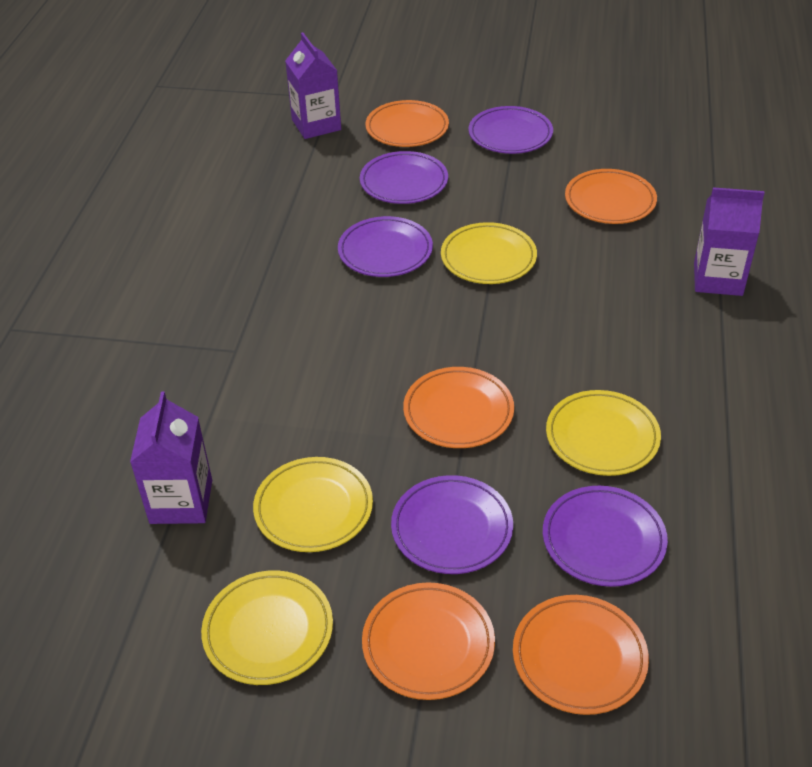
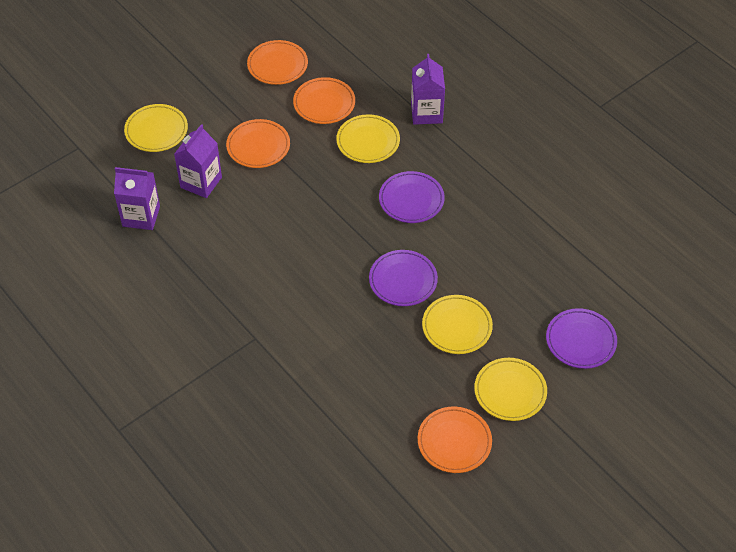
orange plate: [362,582,495,700] [365,100,449,147] [403,367,514,448] [513,595,649,715] [565,169,657,224] = 5 -> [226,119,290,168] [247,40,308,85] [293,77,355,124] [418,407,492,473] = 4
purple plate: [338,216,433,277] [360,151,448,204] [391,475,513,574] [468,106,553,154] [543,486,668,587] = 5 -> [369,250,438,306] [379,171,445,223] [546,308,617,369] = 3

